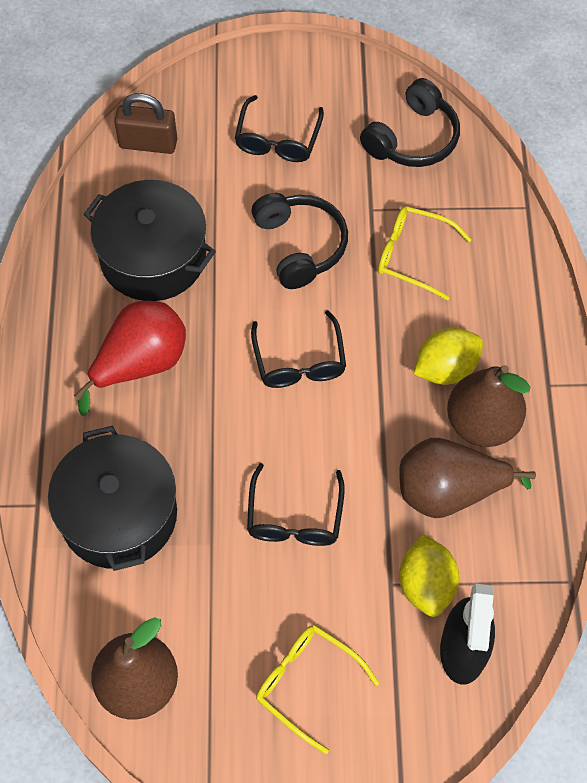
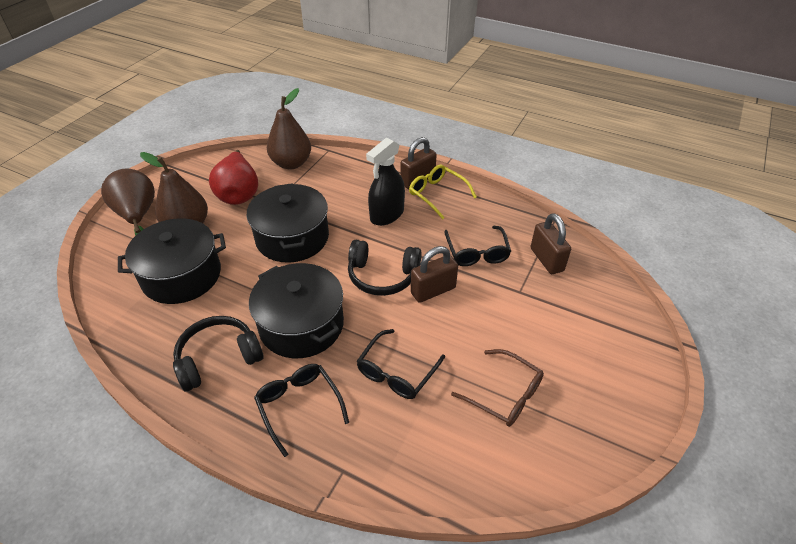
black pot: [48,426,177,571] [83,180,216,301] = 2 -> [118,218,226,304] [247,183,329,263] [249,263,344,358] = 3
brown glasses: none = 0 -> [451,349,544,427] = 1
brown padlock: [114,93,178,154] = 1 -> [400,137,437,189] [411,246,458,303] [531,213,571,274] = 3
yellow glasses: [256,625,379,754] [378,206,472,301] = 2 -> [409,165,477,220] = 1
yellow lemon: [399,534,459,617] [414,328,483,385] = 2 -> none = 0

